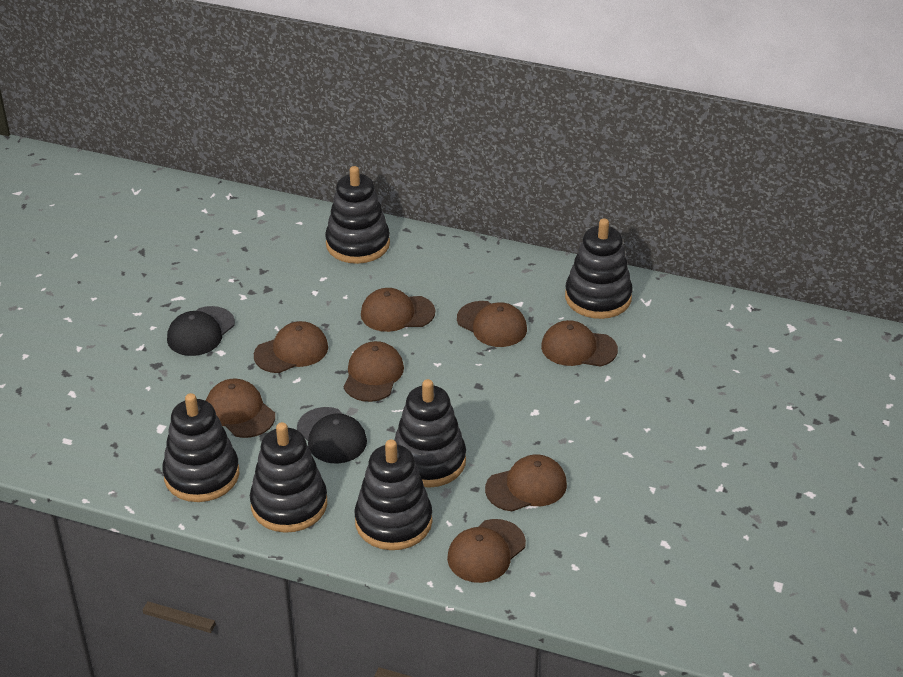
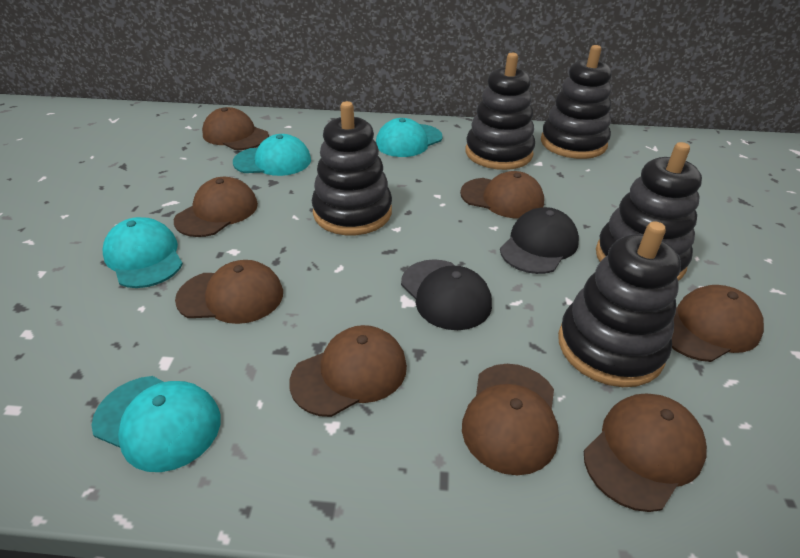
black stacking toy: [162,393,239,502] [250,422,327,533] [325,166,390,264] [355,439,432,550] [394,379,466,488] [565,218,633,319] = 6 -> [312,101,392,235] [466,53,535,170] [541,45,612,159] [558,221,681,387] [596,142,702,281] = 5
turquoise cap: none = 0 -> [91,376,221,472] [103,217,183,288] [233,134,311,176] [376,118,443,157] = 4

